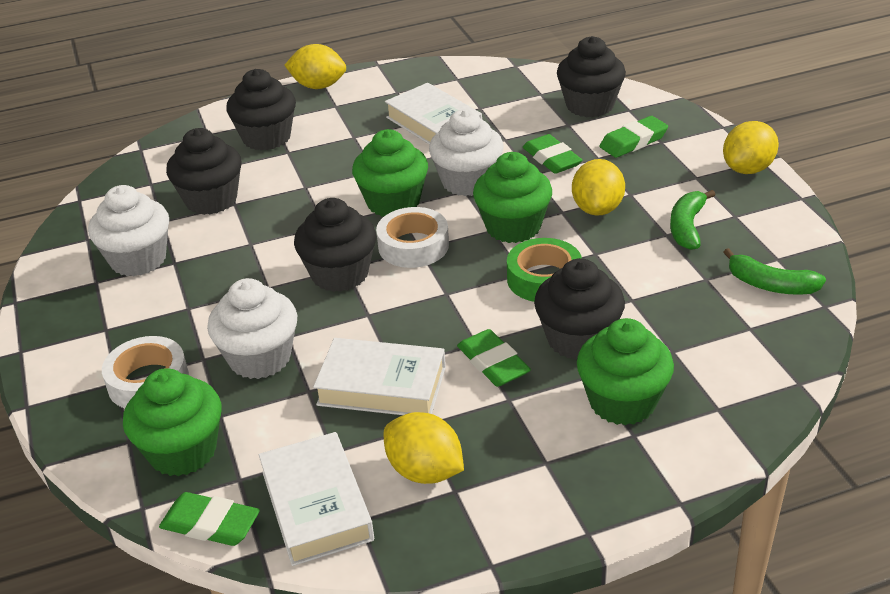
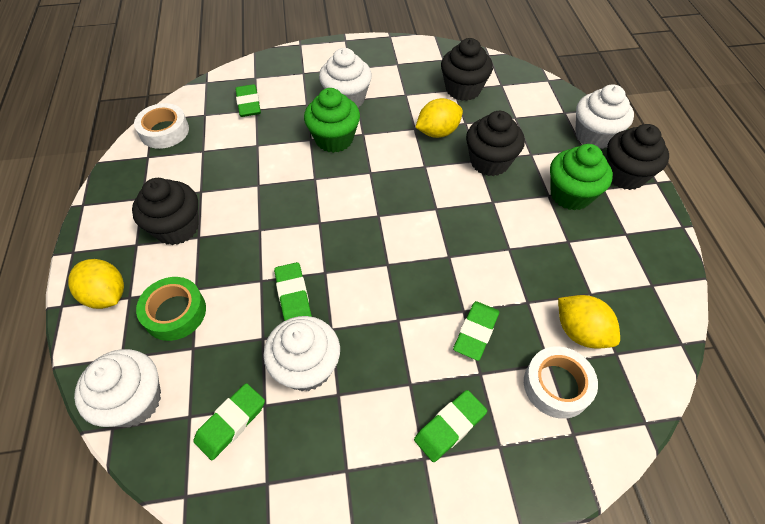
black cupcake: [166,128,241,215] [226,69,296,151] [294,198,376,292] [534,258,625,360] [557,36,626,118] = 5 -> [132,178,199,245] [441,38,493,101] [466,111,525,176] [606,124,669,190] = 4
green banana: [670,190,715,250] [724,248,826,295] = 2 -> none = 0
green cupcake: [123,368,221,476] [352,129,428,217] [473,152,552,243] [577,318,674,425] = 4 -> [304,88,360,153] [550,144,613,211] = 2
green eraser: [159,492,260,546] [457,329,531,387] [523,134,582,174] [600,116,668,158] = 4 -> [193,383,265,460] [235,84,261,117] [274,262,312,321] [414,390,487,462] [453,301,499,361] = 5
white book: [259,432,374,566] [313,338,446,415] [385,83,482,145] = 3 -> none = 0
white cupcake: [88,185,169,276] [207,278,297,379] [429,109,504,196] = 3 -> [74,349,161,427] [263,316,340,391] [319,48,372,108] [575,84,634,149] = 4
yellow lemon: [284,44,346,89] [384,412,464,484] [572,159,625,216] [723,121,779,174] = 4 -> [68,259,124,309] [415,98,463,138] [558,295,620,348] = 3

